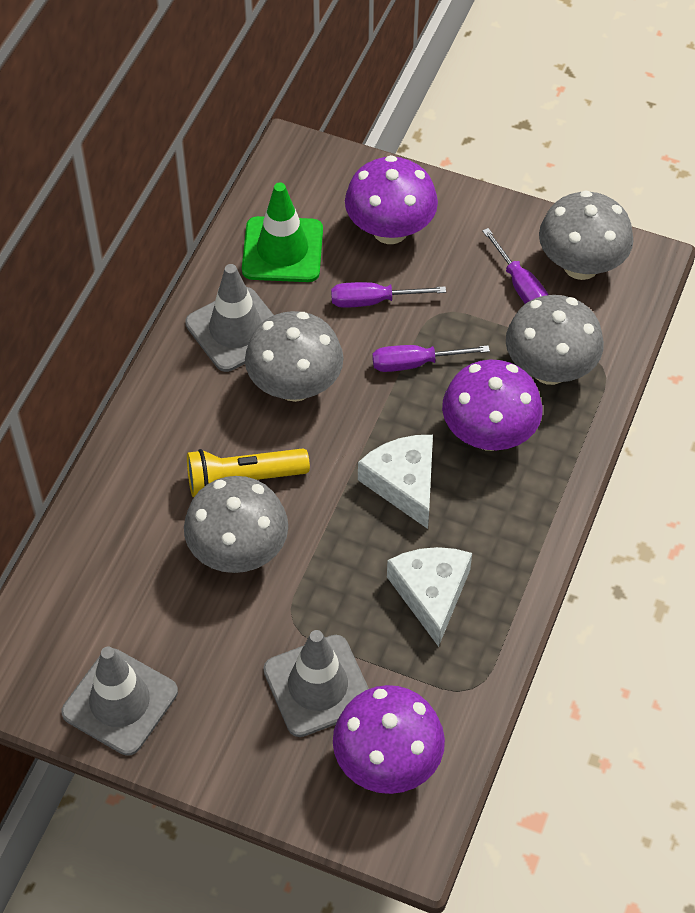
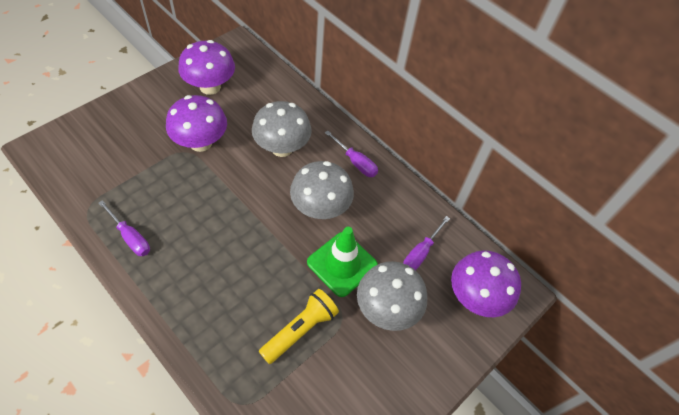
grey mushroom: [184,476,288,573] [245,311,343,402] [506,295,604,385] [539,190,633,280] = 4 -> [252,101,312,157] [290,161,354,219] [357,261,427,331] = 3
grey traffic cone: [61,647,178,756] [185,264,273,372] [263,630,369,737] = 3 -> none = 0
white cheese: [358,435,433,529] [387,547,472,647] = 2 -> none = 0

